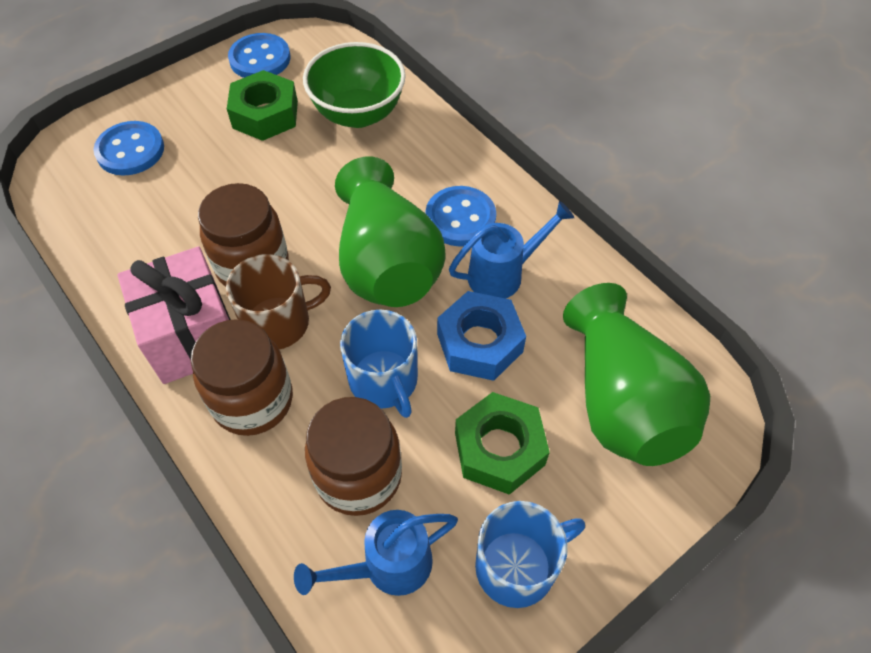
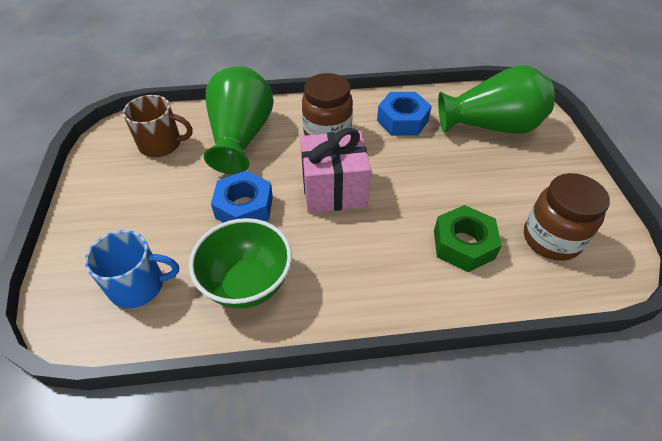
blue button: [93,121,164,176] [228,33,291,78] [425,186,496,247] = 3 -> none = 0
blue mug: [340,310,418,418] [475,501,585,608] = 2 -> [85,230,179,309] = 1
blue nut: [437,291,526,381] = 1 -> [211,170,273,223] [377,92,432,136] = 2
blue watering can: [294,510,458,596] [449,201,574,299] = 2 -> none = 0
brown jar: [191,319,293,436] [198,183,289,287] [305,397,402,516] = 3 -> [302,73,353,136] [524,173,610,261] = 2
green nut: [227,70,298,141] [455,392,550,495] = 2 -> [434,205,502,272] = 1

